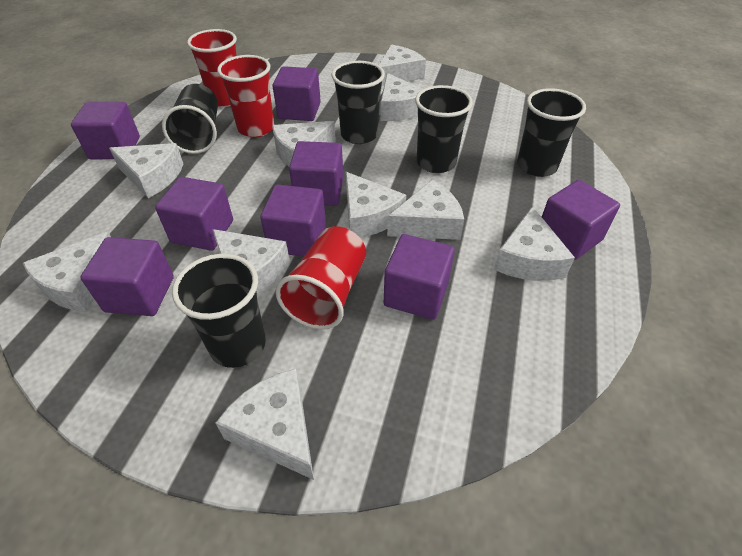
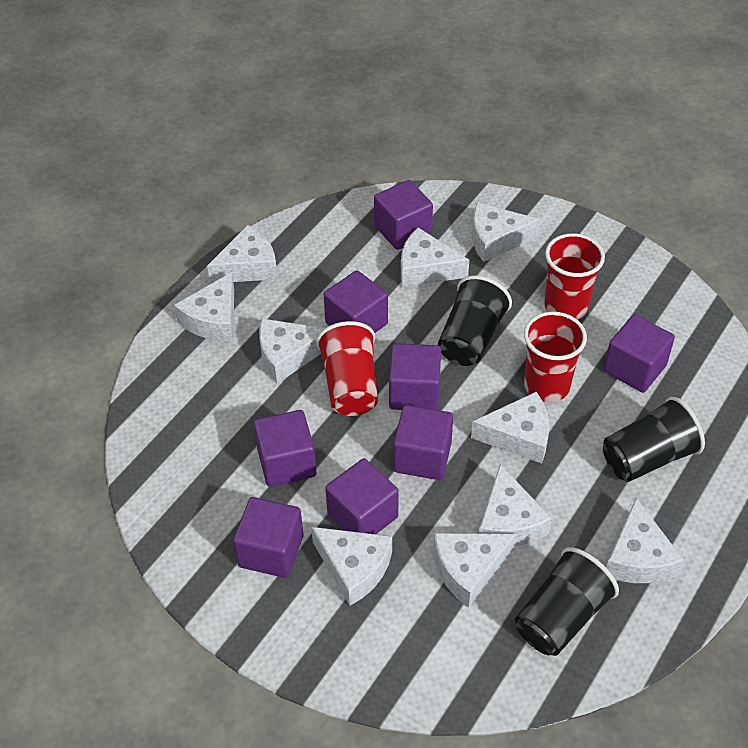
black cup: [162,84,218,154] [172,254,266,368] [332,61,385,144] [415,85,473,173] [517,88,586,177] = 5 -> [438,275,512,366] [515,547,619,656] [603,397,705,482] = 3

